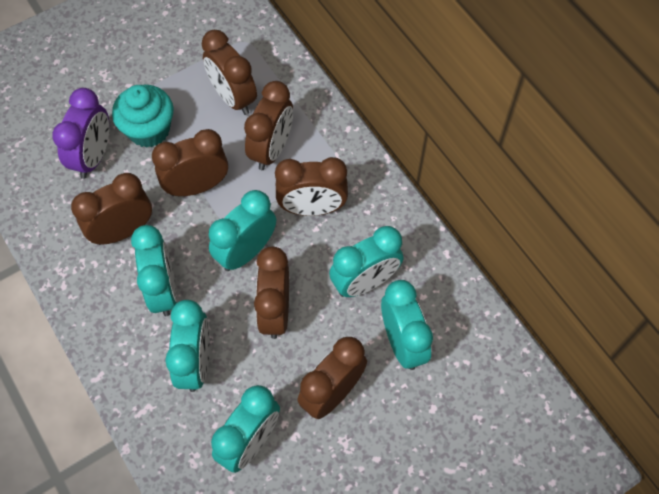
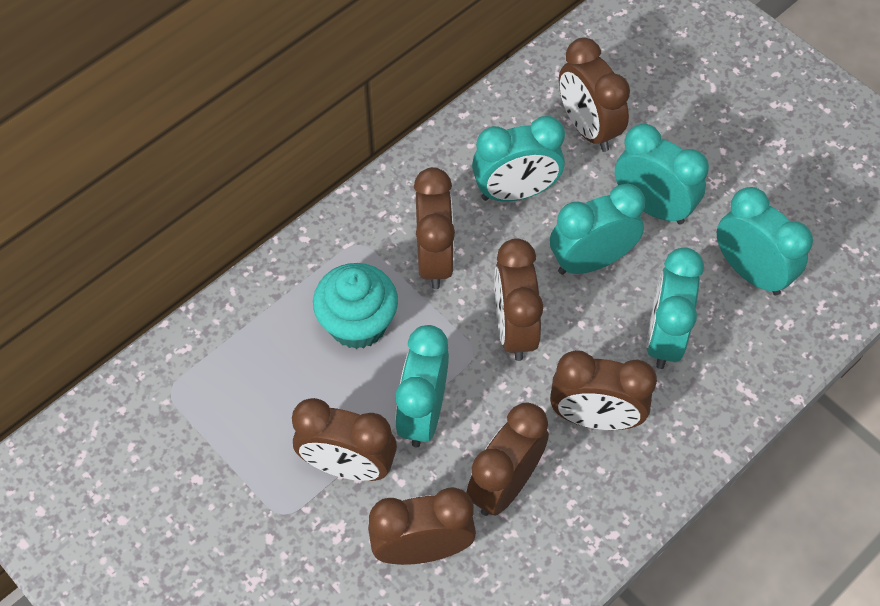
purple clock: [52,88,109,179] = 1 -> none = 0

